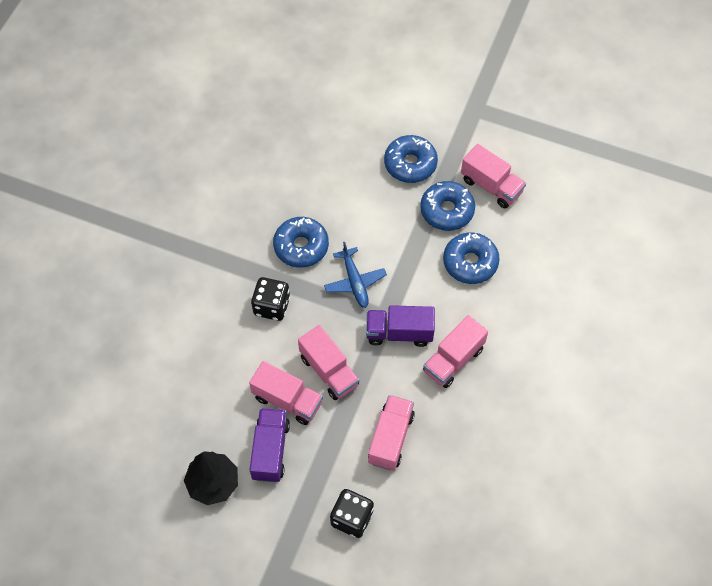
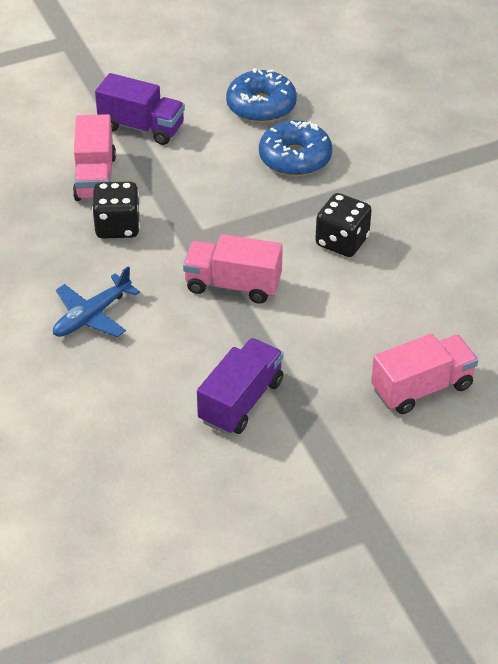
black tree: [184,451,238,505] = 1 -> none = 0
blue donut: [273,217,329,268] [384,135,438,183] [420,181,475,231] [443,233,500,284] = 4 -> [226,68,297,123] [259,120,332,176] = 2
pink truck: [249,361,323,425] [298,325,359,400] [368,395,415,471] [423,315,488,388] [461,144,526,208] = 5 -> [73,114,116,201] [183,234,283,304] [371,334,478,414] = 3

